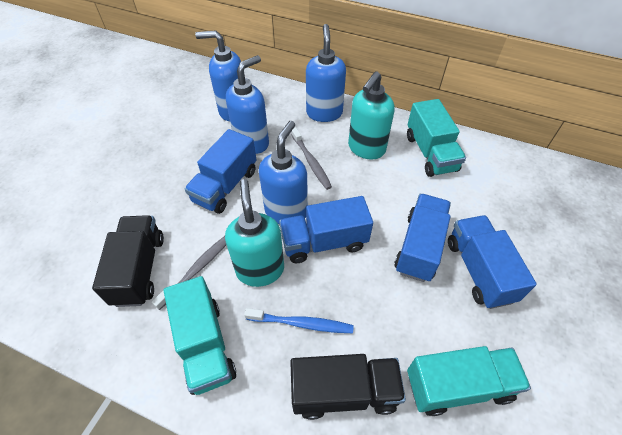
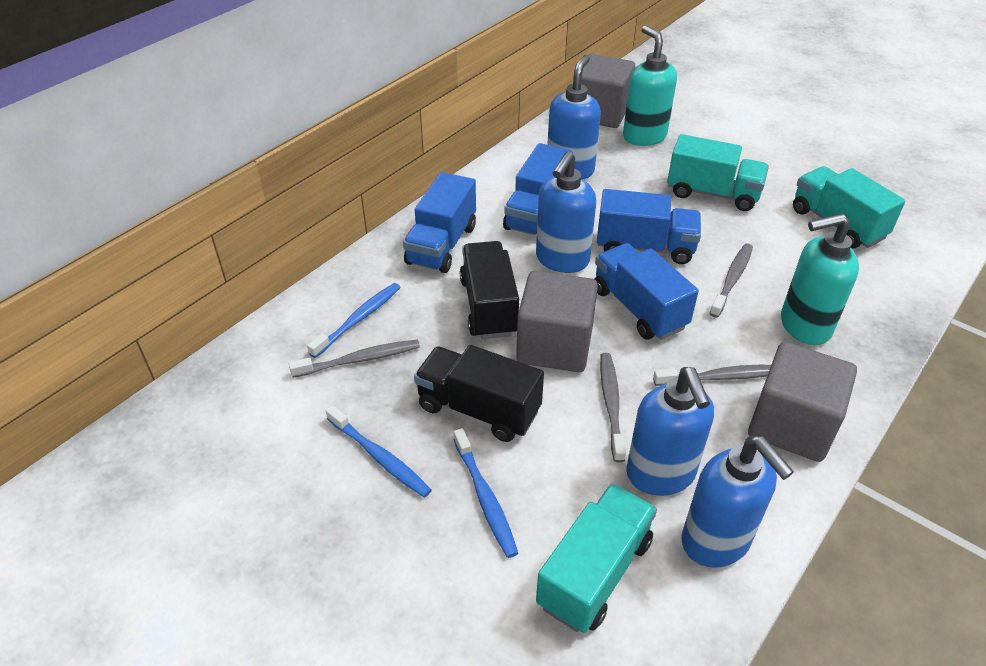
blue toothbrush: [244,308,354,333] = 1 -> [307,283,401,358] [326,405,432,498] [454,428,518,558] = 3
grey cube: none = 0 -> [516,271,598,372] [581,54,635,128] [748,342,857,462] = 3
grey toothbrush: [152,236,226,310] [291,127,332,190] = 2 -> [289,339,420,378] [600,353,626,462] [653,365,771,386] [709,243,753,318] = 4

